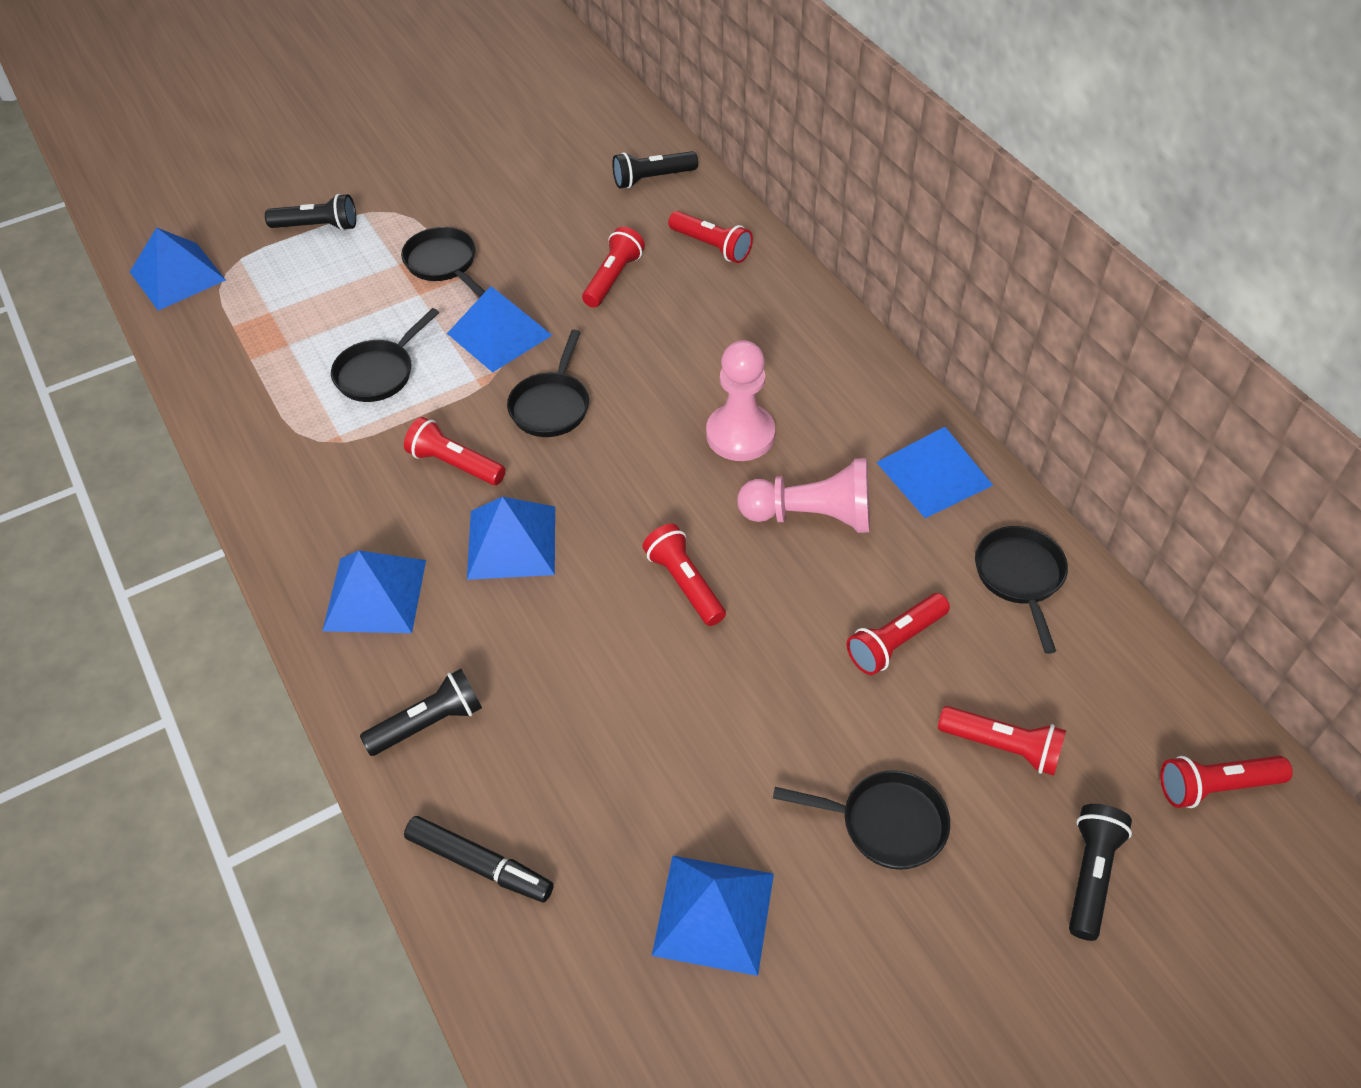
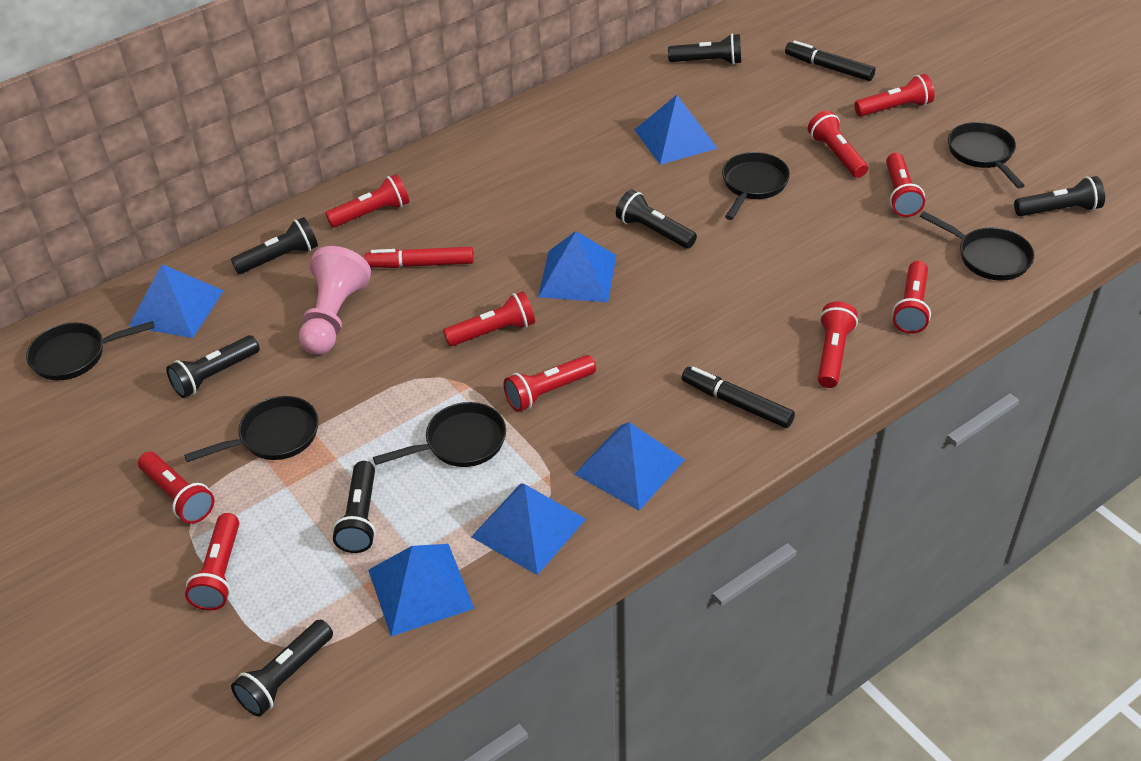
black flashlight: [265,194,356,231] [360,669,482,756] [612,151,698,189] [1069,804,1132,941] = 4 -> [166,335,260,398] [231,217,318,274] [231,620,333,717] [333,461,376,553] [616,190,697,249] [668,34,741,65] [1014,176,1105,216] = 7
black marker: [404,816,553,902] = 1 -> [682,367,795,428] [785,40,875,81] = 2
black pan: [331,308,439,402] [401,227,485,298] [507,330,589,437] [773,770,950,870] [975,526,1068,654] = 5 -> [26,321,155,381] [184,396,319,462] [373,402,506,467] [722,152,790,220] [920,211,1035,281] [948,122,1025,189] = 6
pink pawn: [706,340,775,461] [737,458,870,533] = 2 -> [299,246,371,355] = 1
red flashlight: [404,417,505,485] [582,227,645,308] [642,524,726,626] [668,211,753,263] [847,593,950,675] [938,706,1066,776] [1160,756,1293,808] = 7 -> [138,452,214,524] [185,513,239,611] [325,174,409,228] [443,291,535,347] [503,355,596,412] [808,111,868,178] [818,301,858,388] [854,74,934,116] [886,153,925,217] [892,261,931,334] = 10
red marker: none = 0 -> [364,247,474,268] = 1

